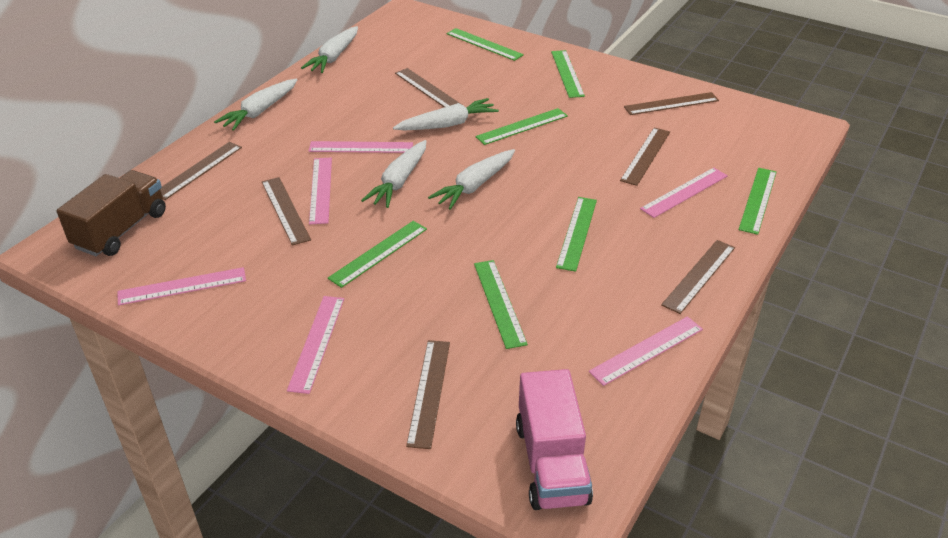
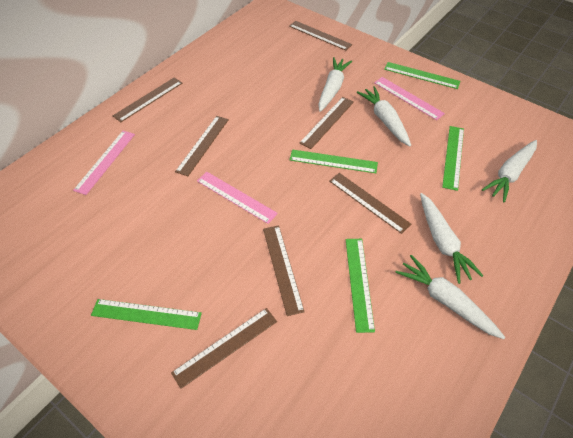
brown truck: [56,170,166,256] = 1 -> none = 0
green ruler: [328,221,427,288] [447,28,524,61] [474,260,528,349] [475,108,568,145] [551,50,585,98] [556,197,597,272] [738,168,776,235] = 7 -> [91,299,202,330] [289,149,378,173] [346,239,375,333] [384,62,461,89] [442,126,464,191] = 5
pink ruler: [118,267,246,306] [287,296,344,394] [308,141,413,153] [309,158,332,224] [589,316,703,386] [640,168,728,218] = 6 -> [73,131,135,195] [197,172,278,224] [374,77,445,120] = 3
pink truck: [516,369,593,510] = 1 -> none = 0

